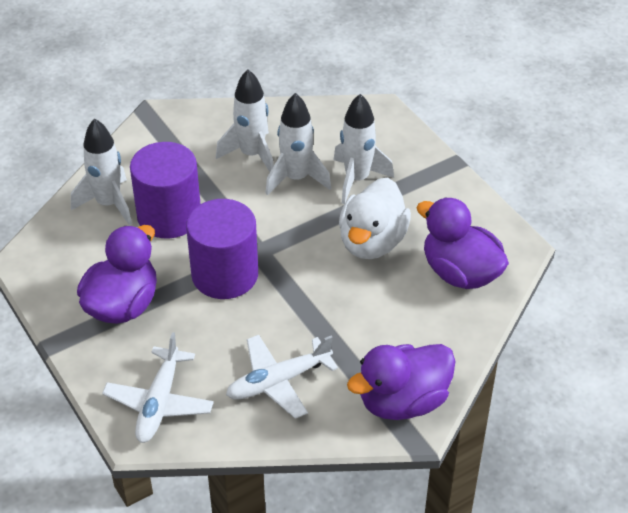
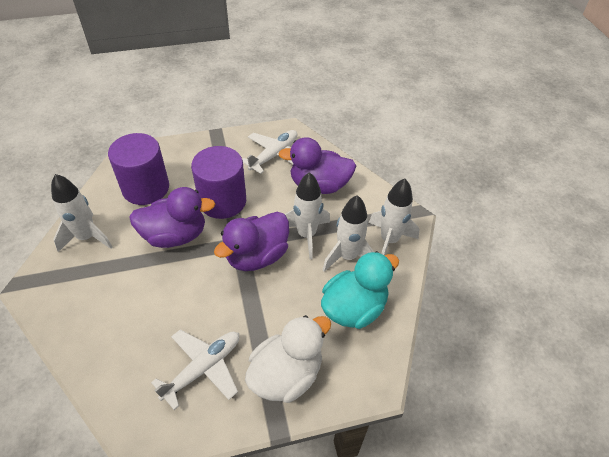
turquoise duck: none = 0 -> [321,251,399,329] = 1

